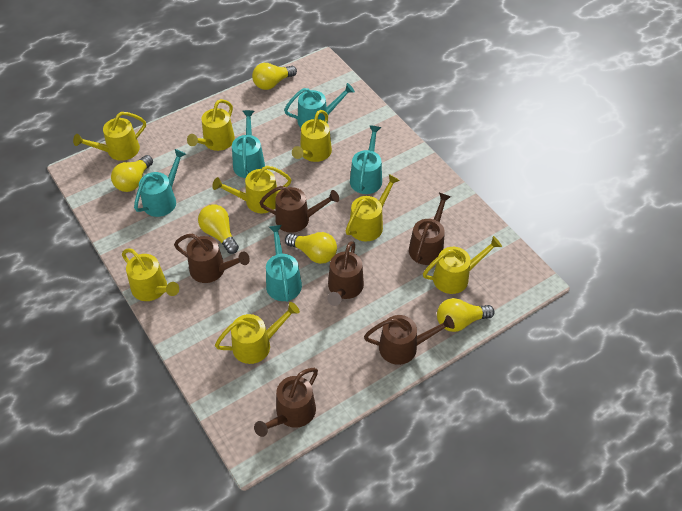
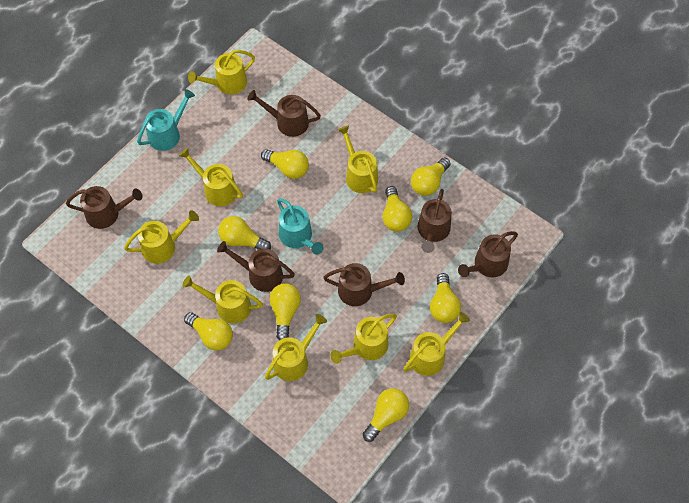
turquoise watering can: [134,149,186,217] [232,110,265,178] [266,225,302,302] [284,83,355,128] [350,125,382,194] = 5 -> [137,89,195,151] [277,198,323,255] = 2
yellow light bulb: [111,155,153,192] [198,204,239,254] [252,63,297,90] [285,232,337,264] [437,298,495,332] = 5 -> [184,312,233,351] [218,216,271,250] [261,149,309,179] [270,283,301,340] [363,388,409,442] [382,186,412,232] [411,158,451,196] [430,273,461,323] = 8

